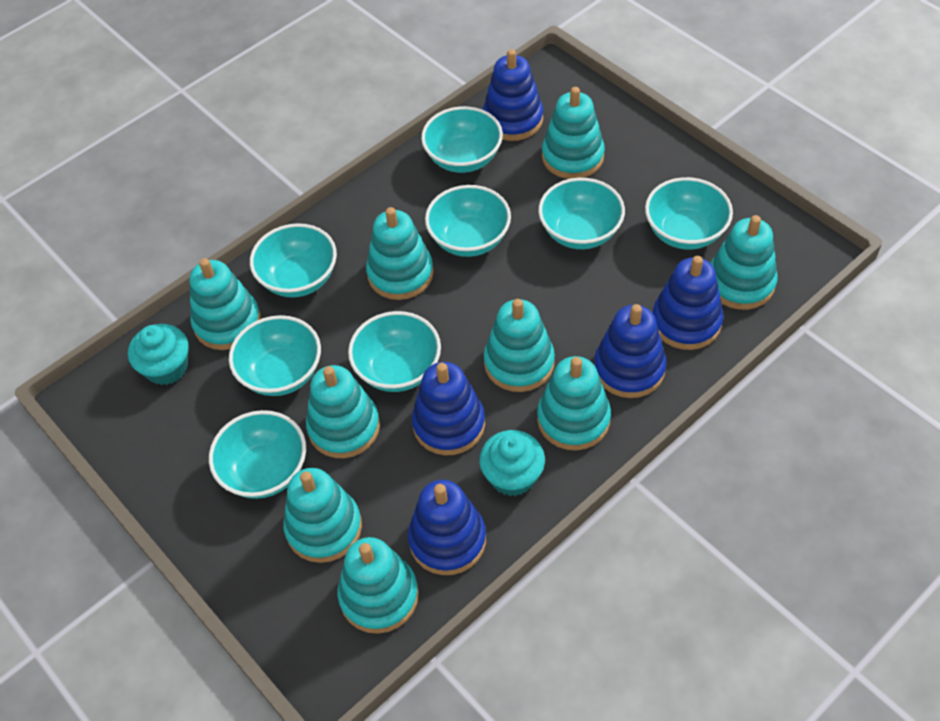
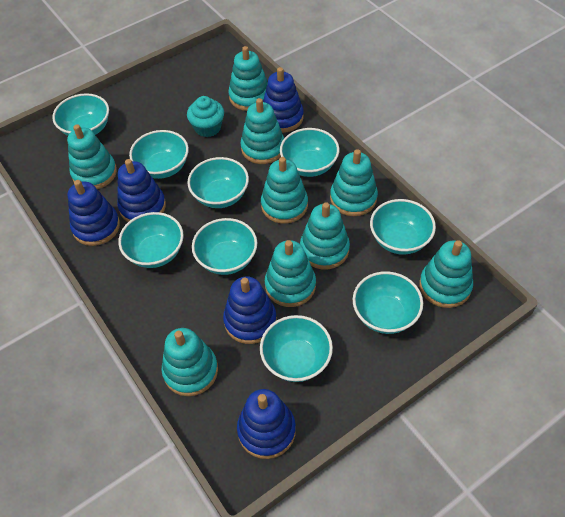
turquoise bowl: [209,410,306,499] [229,315,321,396] [250,223,337,297] [348,311,441,392] [421,106,503,173] [425,185,511,257] [538,178,625,249] [645,177,733,250] = 8 -> [52,93,109,136] [118,212,184,268] [129,130,189,179] [187,157,249,208] [192,218,257,275] [260,315,333,382] [280,128,339,177] [353,271,423,334] [370,199,436,255] = 9
turquoise cupcake: [128,324,189,385] [479,430,545,496] = 2 -> [187,96,224,137] = 1

